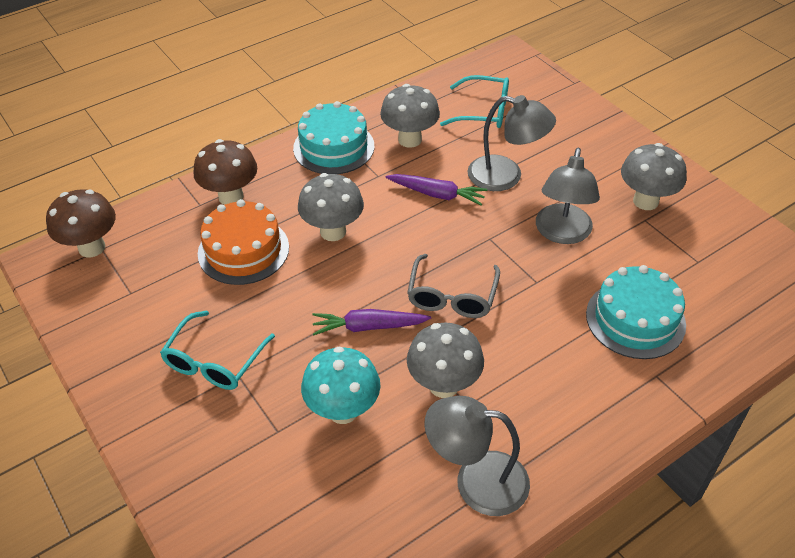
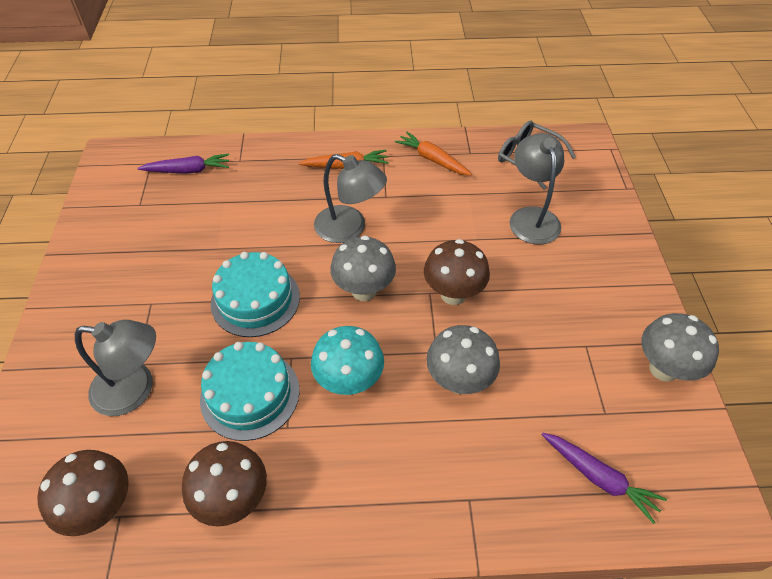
brown mushroom: [46,189,116,257] [193,139,257,205] = 2 -> [37,450,129,536] [182,441,267,527] [424,239,490,305] = 3
grey mushroom: [298,173,364,241] [380,84,440,148] [407,323,484,398] [621,143,687,210] = 4 -> [330,235,396,301] [426,325,500,394] [641,313,719,382] = 3
orange cake: [198,199,289,285] = 1 -> none = 0
orange carrot: none = 0 -> [298,150,389,169] [395,132,472,176] = 2
turquoise glasses: [160,311,275,390] [440,75,509,128] = 2 -> none = 0

